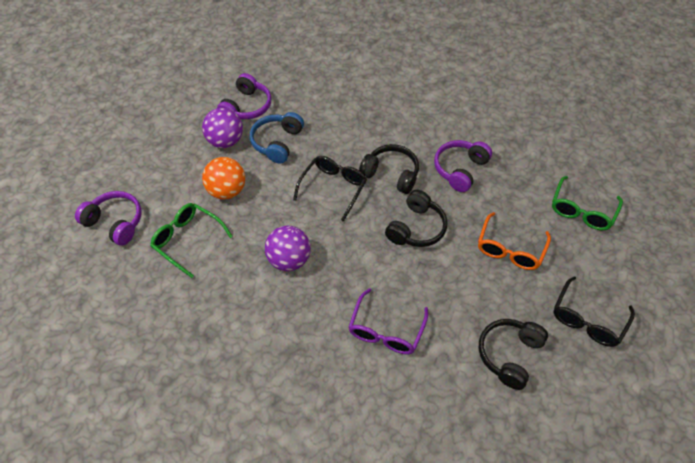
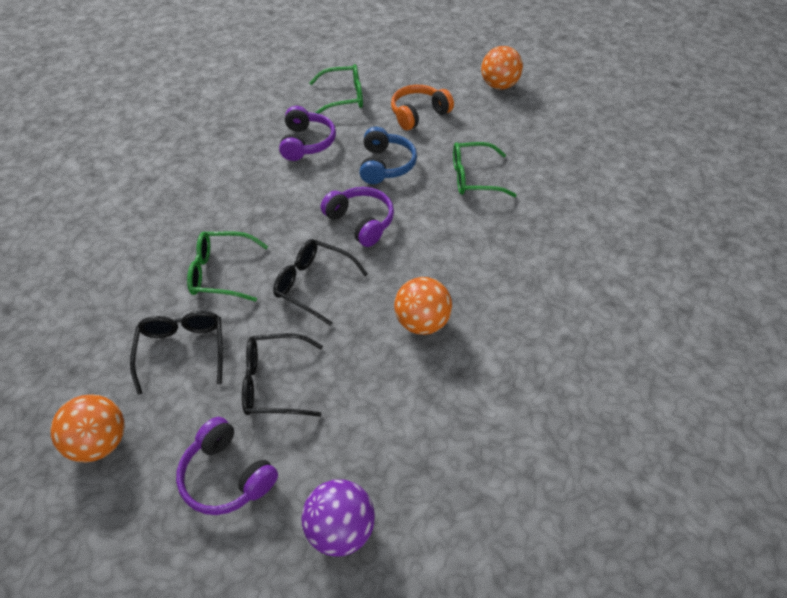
black glasses: [293,156,367,222] [553,276,635,347] = 2 -> [130,311,223,395] [242,333,323,417] [273,239,368,326] = 3
black headphones: [359,144,419,194] [385,190,448,247] [479,319,548,390] = 3 -> none = 0
green glasses: [150,203,233,278] [552,176,623,230] = 2 -> [187,231,268,302] [309,64,363,114] [453,142,517,197] = 3
orange ball: [202,157,246,200] = 1 -> [50,394,125,462] [394,277,452,335] [481,46,523,90] = 3
orange glasses: [478,212,551,270] = 1 -> none = 0
orange headphones: none = 0 -> [391,85,454,130] = 1
purple ball: [202,108,243,148] [265,226,311,271] = 2 -> [301,479,375,557] = 1
purple glasses: [349,288,428,354] = 1 -> none = 0

